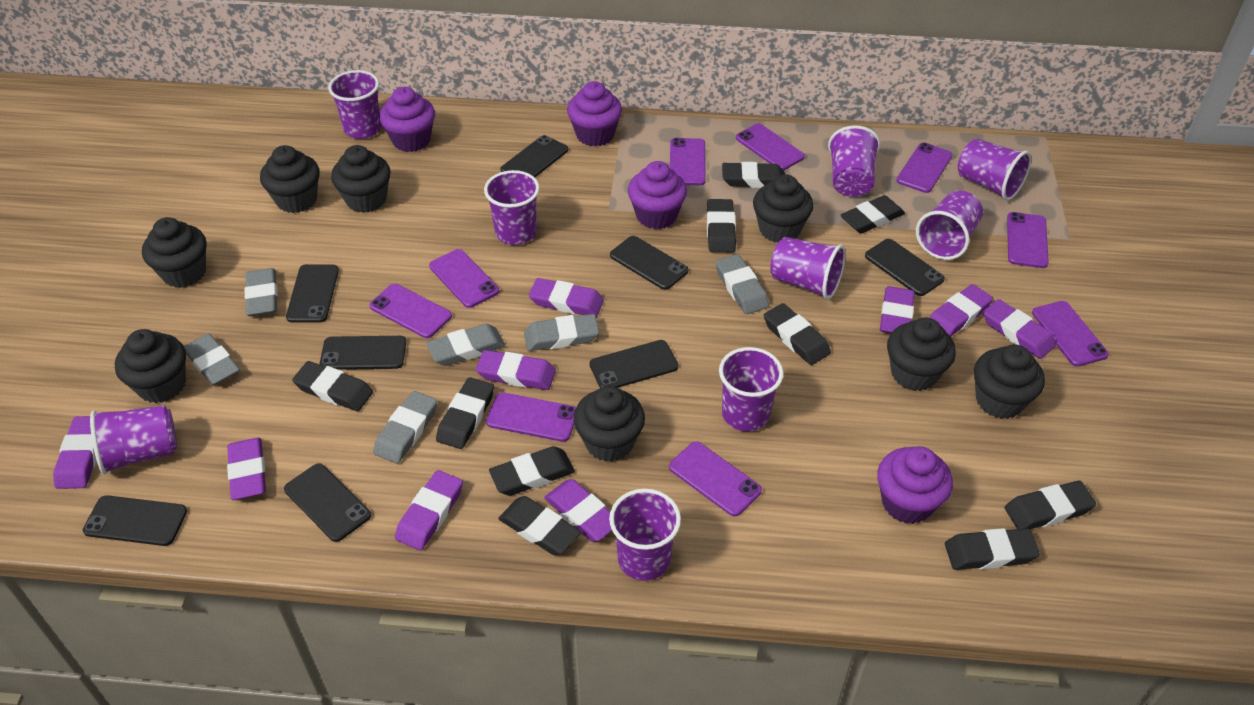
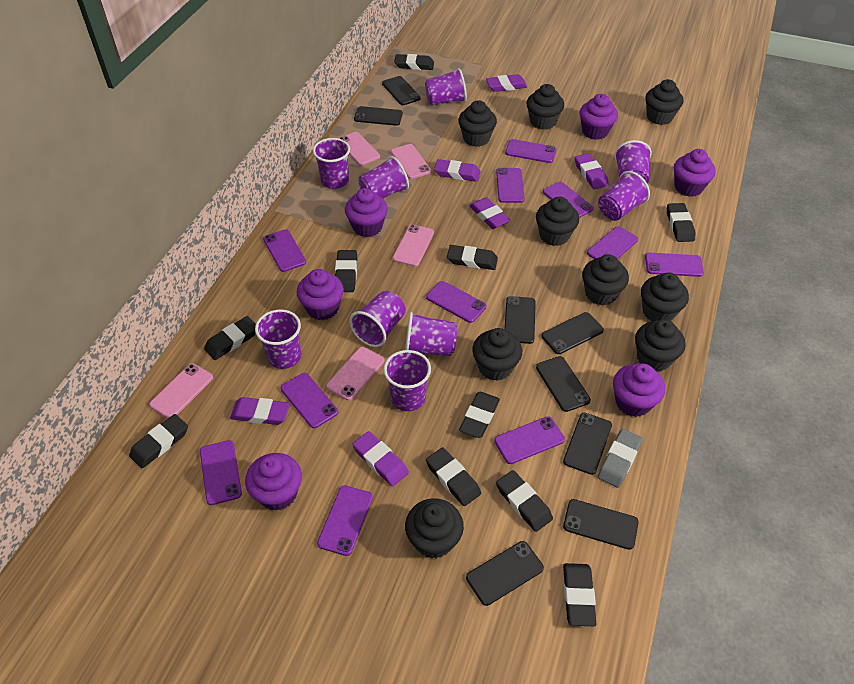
black cupcake: [115,329,186,403] [142,217,207,288] [260,145,320,213] [331,145,391,213] [574,386,645,462] [753,174,813,242] [887,317,956,391] [974,344,1045,419] = 8 -> [405,499,464,559] [458,100,497,147] [472,328,522,381] [527,84,564,130] [536,197,579,246] [582,254,629,306] [635,319,686,372] [641,272,689,321] [645,79,684,125] = 9
grey eraser: [184,333,240,386] [245,268,278,316] [373,391,437,463] [426,324,505,366] [524,314,599,351] [715,254,769,314] = 6 -> [598,429,643,488] = 1
pink phone: none = 0 -> [149,364,213,418] [326,347,385,401] [339,132,380,165] [391,144,431,179] [393,224,434,267] = 5
purple cupcake: [379,87,435,152] [567,81,622,147] [628,161,687,229] [877,446,953,524] = 4 -> [245,453,302,511] [296,269,344,320] [345,188,388,237] [580,94,618,140] [613,363,665,417] [674,149,716,197] = 6
purple eraser: [53,416,97,489] [227,438,266,500] [395,470,463,550] [476,350,556,390] [529,278,604,317] [544,479,612,542] [880,286,915,333] [929,284,993,337] [983,299,1056,359] = 9 -> [230,397,290,425] [352,431,409,487] [434,159,481,182] [469,197,510,229] [486,74,527,92] [575,153,609,189] = 6
purple phone: [370,284,452,338] [429,249,499,308] [486,392,576,442] [669,441,762,516] [670,138,706,185] [736,123,805,170] [896,143,953,193] [1007,212,1049,268] [1032,301,1109,367] = 9 -> [200,440,242,505] [263,229,306,272] [280,373,338,428] [317,485,373,556] [426,281,486,323] [494,416,565,464] [496,168,525,203] [505,139,556,163] [543,181,594,218] [587,226,638,259] [645,253,704,277] = 11

